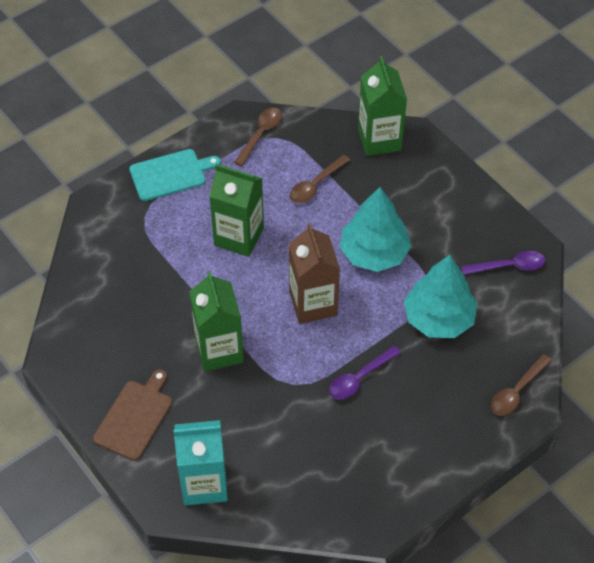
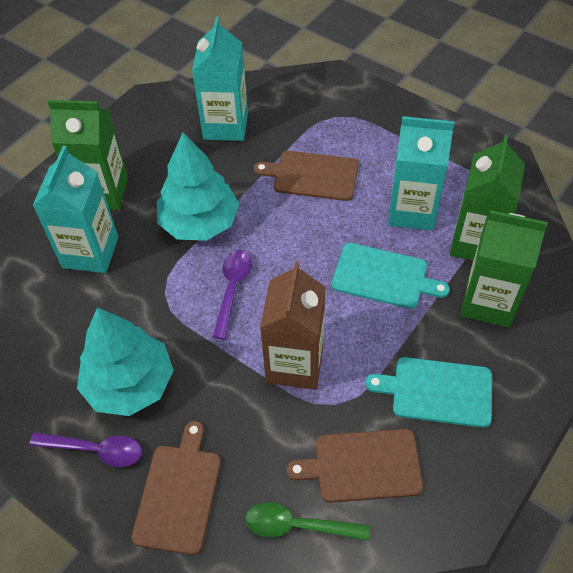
brown cutting board: [93,369,172,461] = 1 -> [131,421,221,555] [254,151,359,201] [287,429,423,503] = 3
brown spoon: [234,107,282,166] [289,155,350,203] [491,354,552,416] = 3 -> none = 0
green spoon: none = 0 -> [246,503,370,541] = 1
turquoise carton: [173,420,228,506] = 1 -> [33,146,118,273] [192,17,248,141] [388,116,455,231] = 3
turquoise cutting board: [129,149,221,201] = 1 -> [331,243,450,309] [365,357,492,428] = 2

